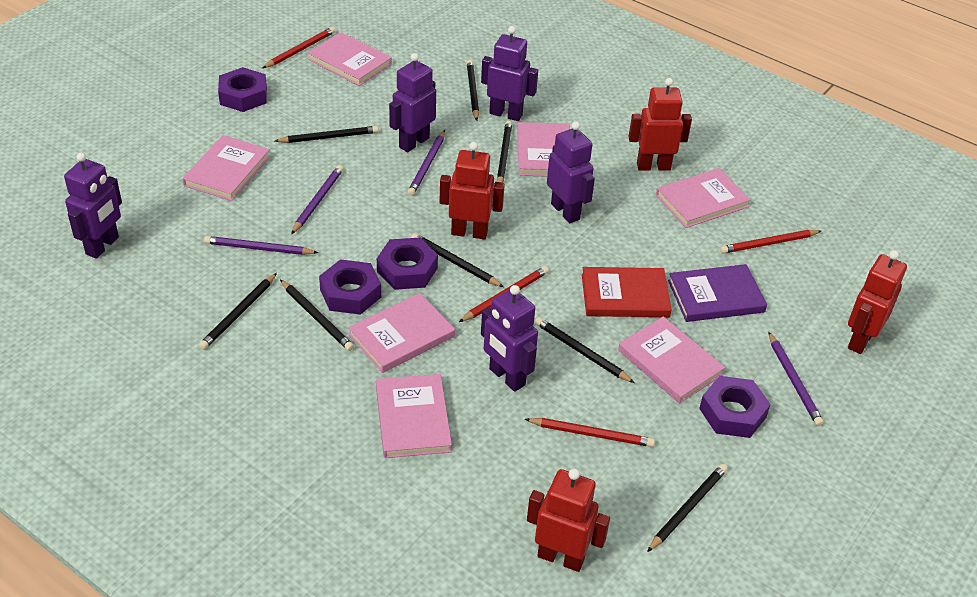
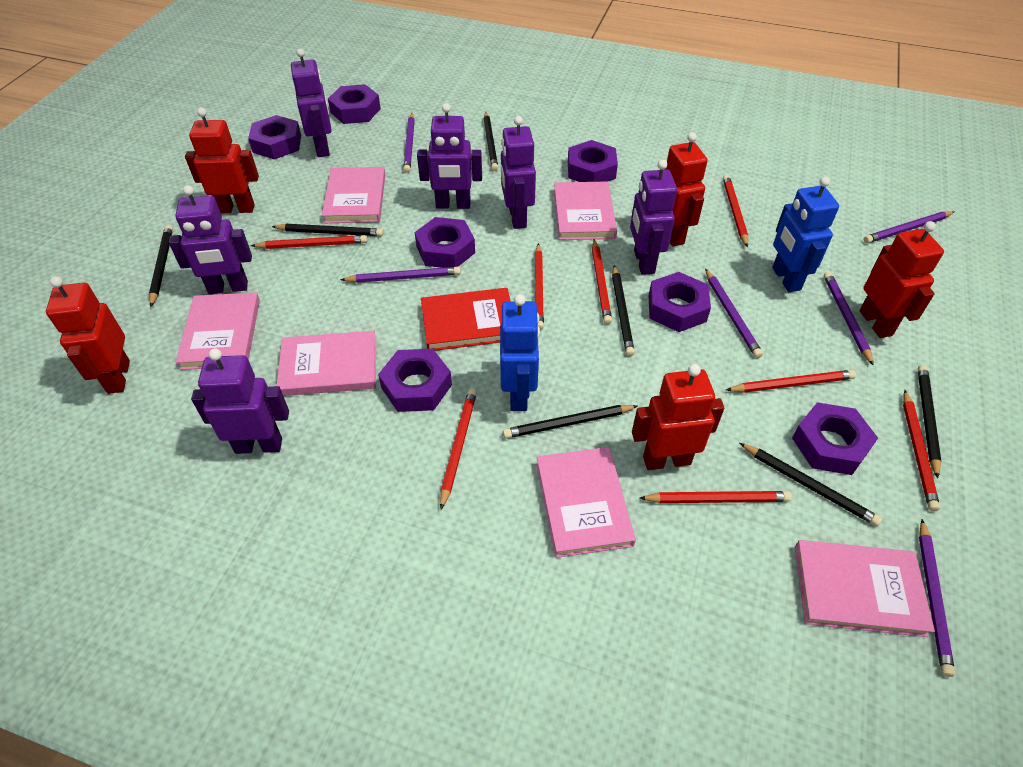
black pencil: [199,273,277,350] [275,126,379,143] [280,280,354,351] [411,233,504,287] [467,60,479,121] [497,121,512,183] [535,317,634,383] [647,464,728,552] = 8 -> [149,225,173,307] [272,224,383,236] [484,111,498,171] [503,405,638,439] [612,265,635,356] [740,443,882,526] [918,365,942,479] = 7
blue robot: none = 0 -> [500,294,540,411] [772,177,839,292] = 2
pink book: [182,135,270,201] [308,32,392,86] [348,293,455,373] [376,374,452,458] [517,122,570,177] [618,317,725,403] [656,168,751,228] = 7 -> [176,292,260,370] [276,331,376,396] [322,167,385,223] [536,447,636,558] [554,182,617,240] [795,540,935,637] = 6
purple book: [668,264,767,322] = 1 -> none = 0
purple nut: [218,67,267,112] [319,259,381,315] [377,238,438,290] [699,376,771,438] = 4 -> [248,115,301,159] [328,84,381,124] [378,349,452,412] [415,217,475,268] [568,140,618,182] [649,272,711,332] [792,402,878,475] = 7
purple pencil: [204,236,318,255] [291,165,343,234] [408,130,445,196] [768,332,824,426] = 4 -> [340,267,461,283] [403,113,415,173] [705,269,763,358] [824,272,874,366] [863,211,955,243] [919,519,955,677] = 6
purple robot: [64,153,122,259] [389,53,436,152] [481,26,538,121] [481,285,538,392] [547,121,595,223] = 5 -> [169,185,252,294] [191,348,289,454] [291,48,332,157] [417,103,482,209] [501,116,536,229] [630,160,677,275] = 6
red pencil: [263,27,335,68] [459,266,549,322] [525,418,655,447] [720,230,821,254] = 4 -> [251,235,367,249] [440,388,477,510] [535,243,544,330] [592,239,612,325] [640,491,792,503] [723,175,748,248] [726,370,856,393] [903,390,940,511] = 8
red robot: [439,142,505,239] [527,468,610,572] [628,78,692,171] [848,250,907,354] = 4 -> [46,276,130,394] [185,108,259,213] [632,364,724,470] [664,132,708,246] [860,221,944,338] = 5

